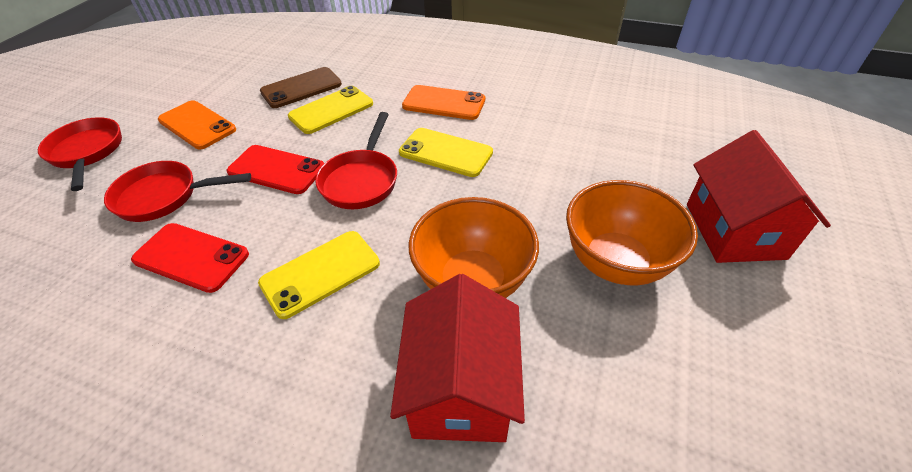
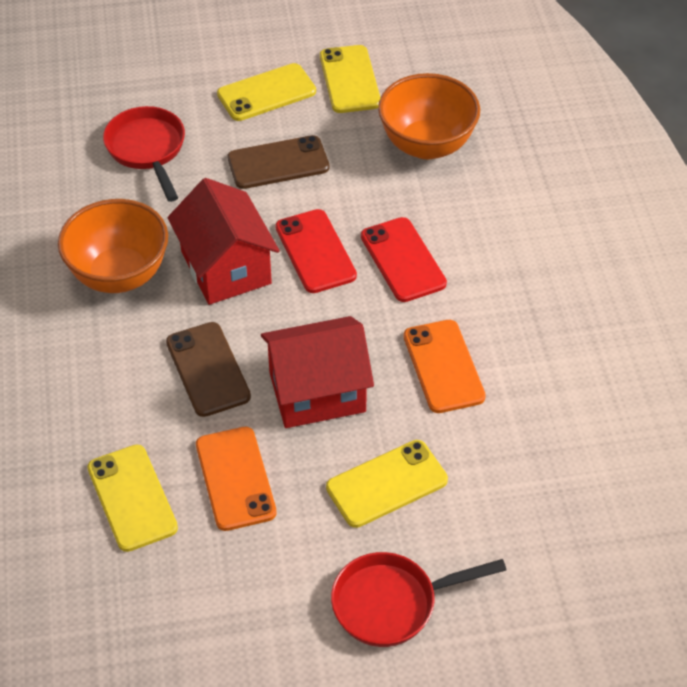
brown phone: [260,67,342,108] = 1 -> [166,322,251,417] [228,135,329,189] = 2
red pan: [38,117,122,191] [104,161,251,222] [315,112,397,209] = 3 -> [103,106,185,202] [331,552,507,647] = 2
yellow phone: [258,231,380,319] [288,86,373,134] [399,128,493,177] = 3 -> [87,444,178,552] [217,63,316,121] [320,45,380,113] [326,440,448,528] = 4

